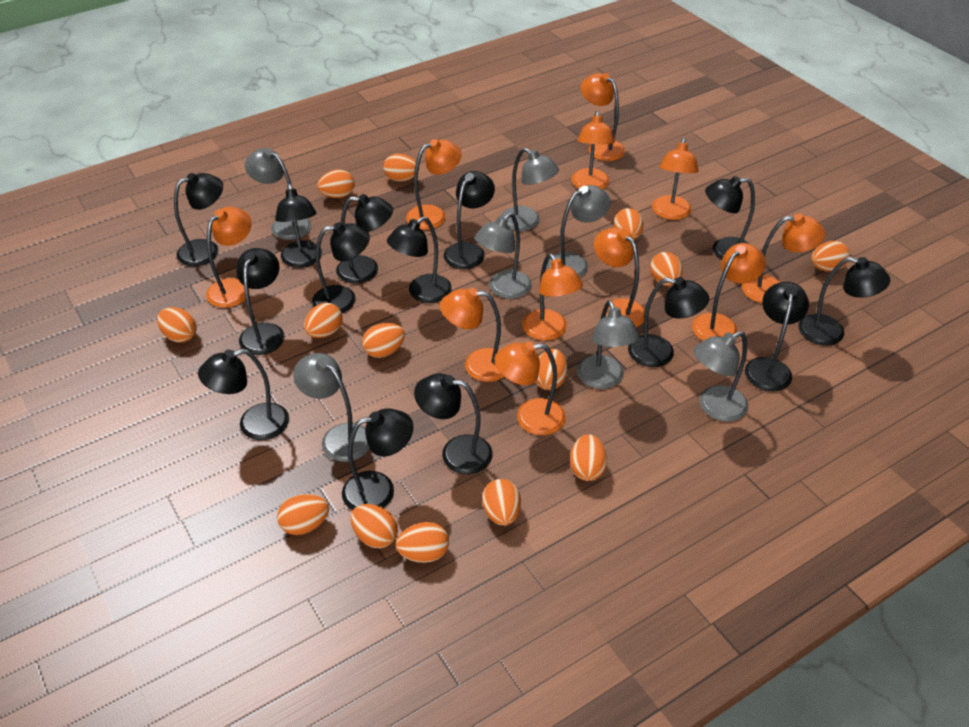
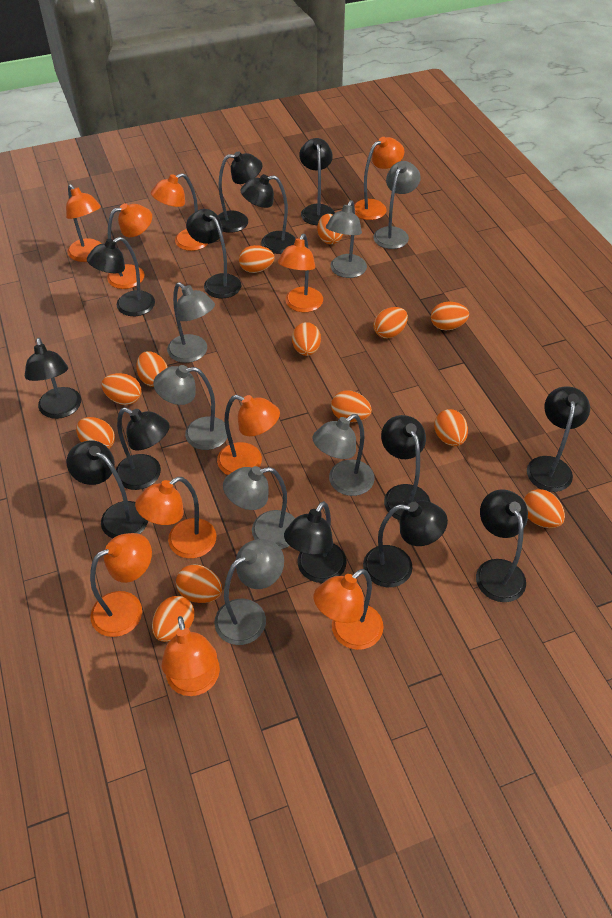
black lamp: [174,173,223,266] [198,349,289,440] [236,248,285,355] [275,183,322,268] [312,222,370,313] [336,194,393,283] [342,409,413,510] [387,217,452,303] [414,373,493,474] [444,171,495,269] [628,277,709,367] [705,176,755,260] [745,282,809,392] [798,257,890,345] = 14 -> [25,338,81,419] [67,440,148,538] [87,237,155,316] [116,408,170,490] [186,209,241,298] [218,151,262,233] [240,174,296,254] [284,501,347,583] [299,138,335,225] [363,500,448,587] [381,415,431,520] [476,489,528,602] [527,386,590,492] = 13
orange egg: [157,307,197,342] [277,494,329,535] [304,303,342,338] [317,169,355,198] [351,504,398,549] [362,323,405,358] [383,154,419,182] [396,522,449,563] [482,479,521,526] [535,349,567,390] [570,434,607,481] [614,208,643,240] [650,252,683,286] [811,241,850,271] = 14 -> [76,417,115,449] [101,373,141,405] [136,351,168,387] [152,596,195,642] [176,564,222,603] [239,245,274,273] [292,322,321,356] [317,214,343,244] [331,390,372,422] [373,307,408,339] [431,302,469,330] [434,409,468,446] [524,489,565,528] = 13
orange lamp: [206,207,252,308] [406,139,462,230] [440,288,504,382] [495,341,566,435] [522,254,583,341] [572,111,615,189] [581,73,625,161] [594,227,645,327] [652,138,699,220] [692,243,766,341] [742,214,826,303] = 11 -> [66,184,102,262] [90,533,152,637] [107,203,152,289] [135,477,216,558] [151,173,208,251] [162,616,220,696] [217,395,280,475] [278,234,323,312] [314,569,384,650] [354,137,404,220] = 10

